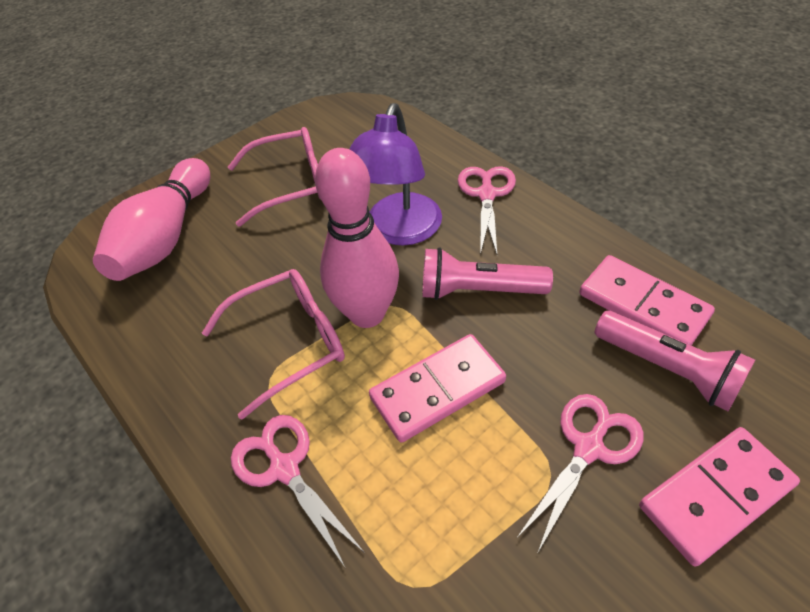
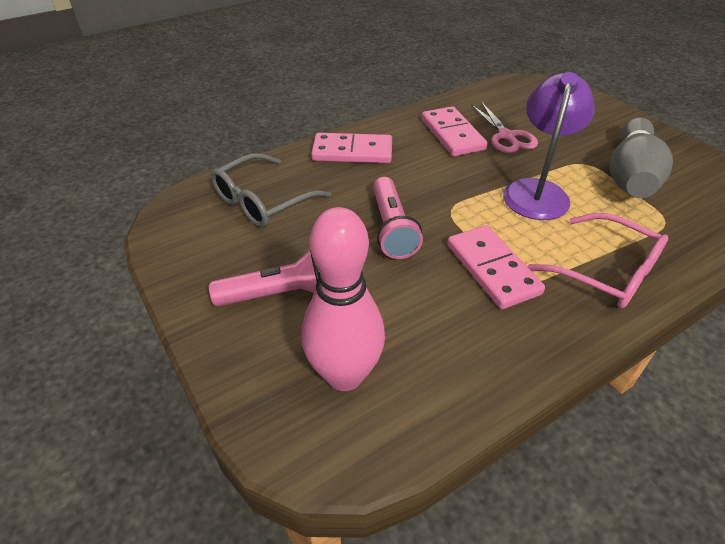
grey bowling pin: none = 0 -> [610,117,673,198] = 1
grey glasses: none = 0 -> [211,153,332,228] = 1
pink bowling pin: [93,158,210,281] [315,148,399,328] = 2 -> [302,207,385,391] = 1
pink glasses: [202,269,345,420] [228,127,320,227] = 2 -> [528,213,668,308] = 1
pink scissors: [231,415,365,567] [458,166,516,255] [517,394,644,554] = 3 -> [471,102,538,153] = 1

